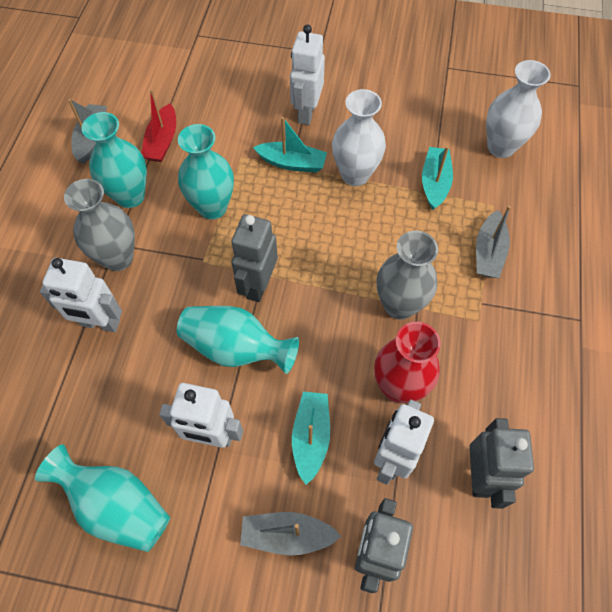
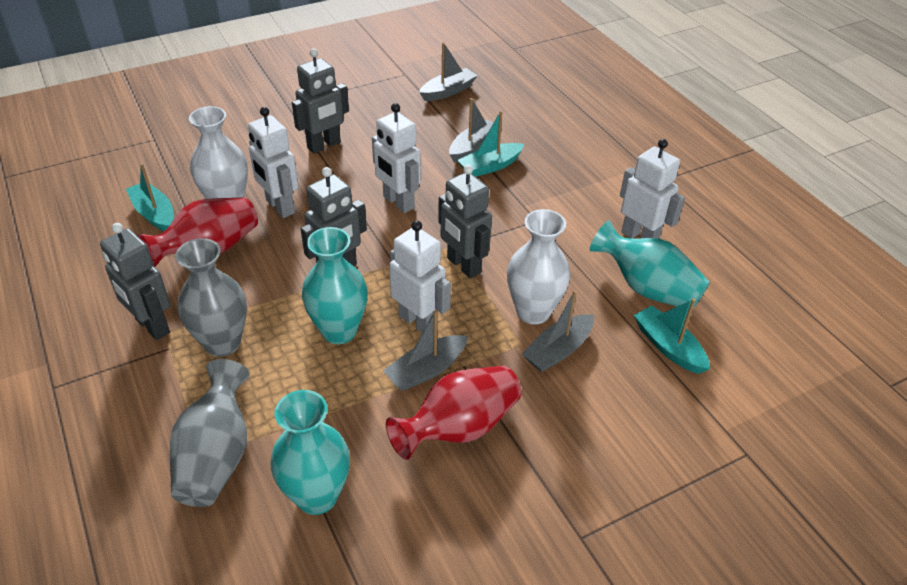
grey boat: [68,99,107,164] [240,512,341,555] [476,206,511,278] = 3 -> [383,310,468,391] [419,42,478,101] [449,98,502,163] [522,290,594,372] = 4
grey robot: [231,214,278,302] [355,498,413,593] [469,418,534,509] = 3 -> [100,223,170,340] [292,49,349,154] [301,167,367,266] [438,165,492,279] = 4
red boat: [141,89,176,162] = 1 -> none = 0
red vase: [374,322,441,403] = 1 -> [137,197,258,267] [386,366,521,460] = 2
turquoise vase: [35,444,170,552] [82,112,147,208] [177,306,299,374] [178,124,234,220] = 4 -> [271,390,350,515] [302,227,368,344] [590,220,710,310] = 3

